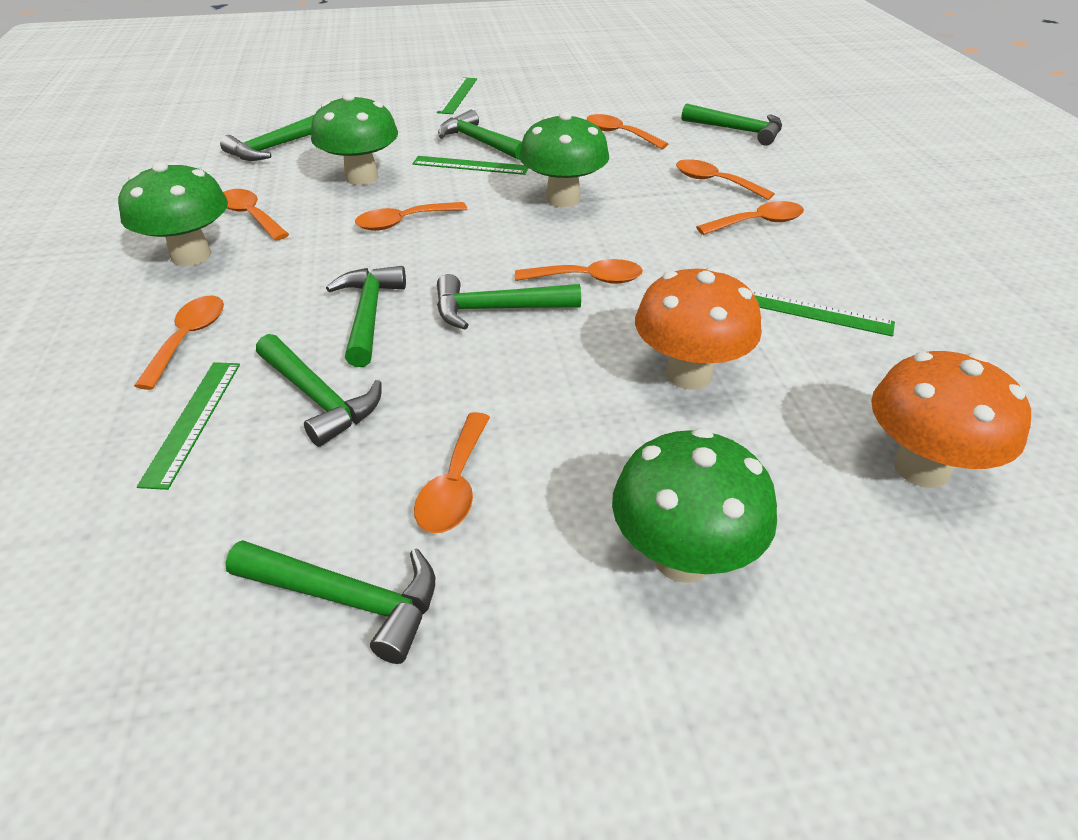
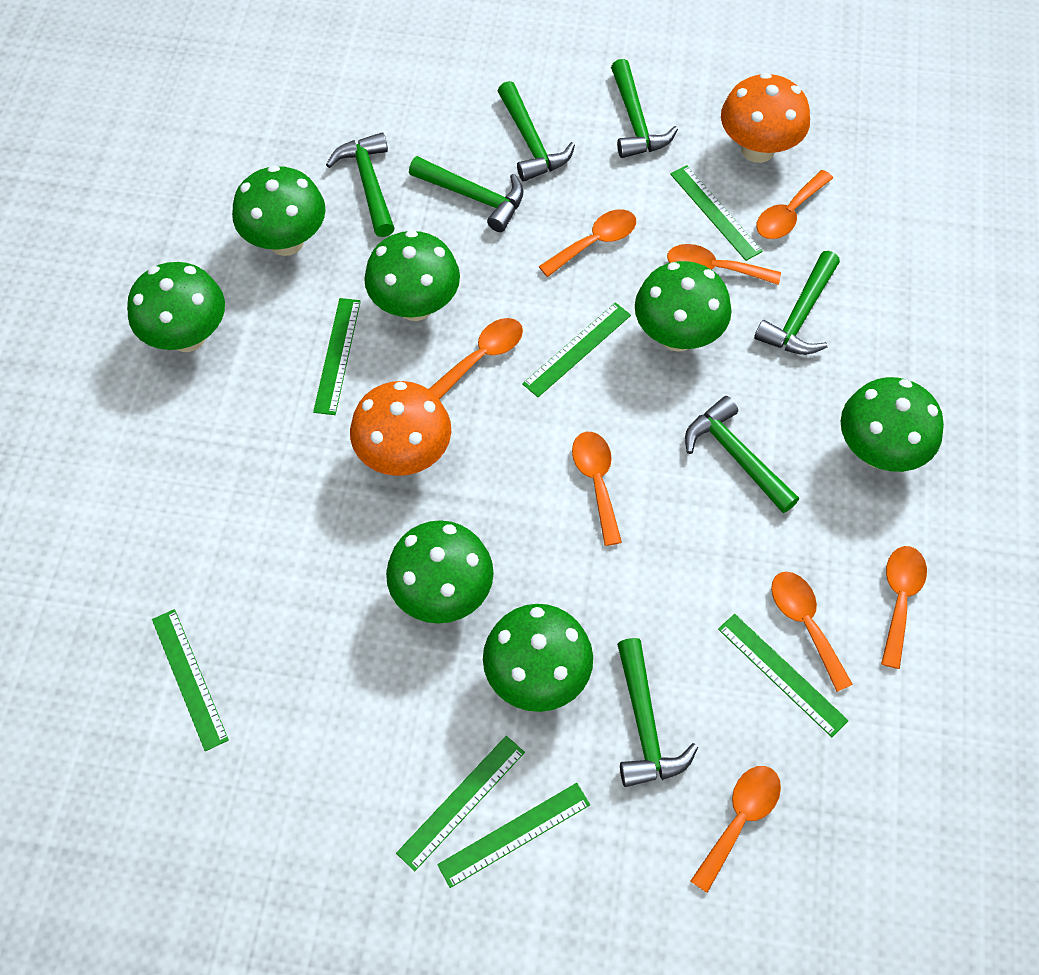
green mushroom: [118,162,228,266] [311,93,398,185] [519,112,609,207] [612,428,777,583] = 4 -> [127,262,225,352] [232,165,325,256] [364,230,460,321] [386,520,494,624] [483,604,593,712] [635,261,732,352] [841,377,944,472] = 7
green ruler: [137,362,240,490] [412,156,528,175] [437,77,477,114] [752,291,895,337] = 4 -> [152,609,229,751] [313,298,361,415] [396,736,525,871] [437,783,590,888] [522,302,631,397] [670,165,763,261] [718,614,849,737] = 7

